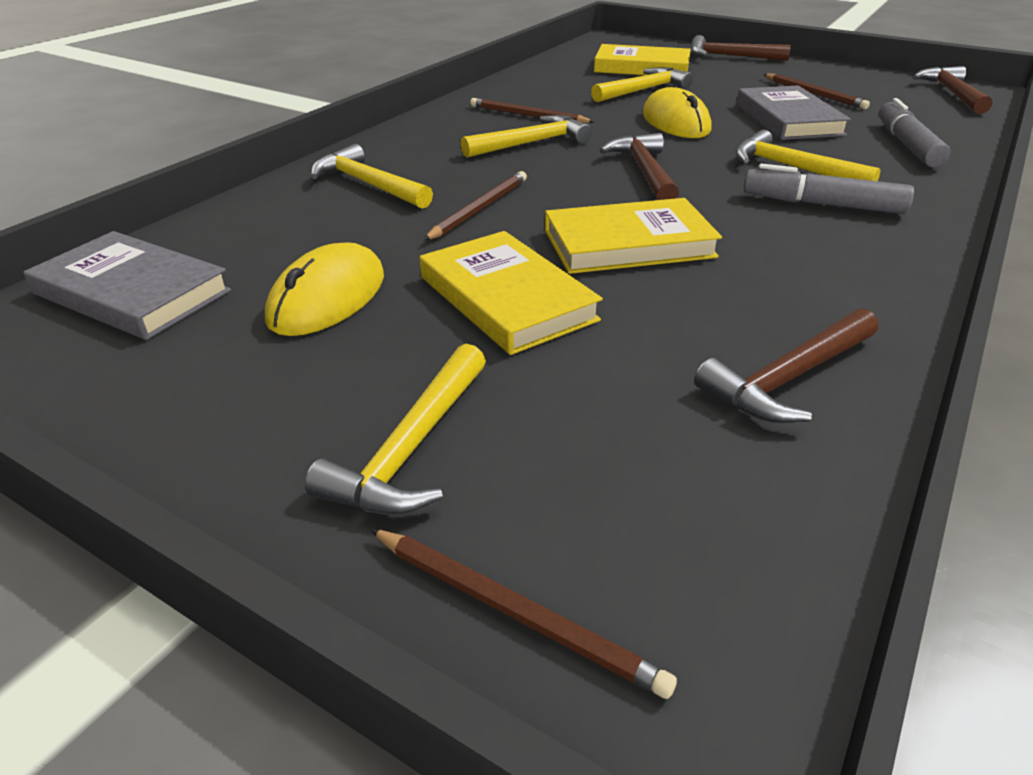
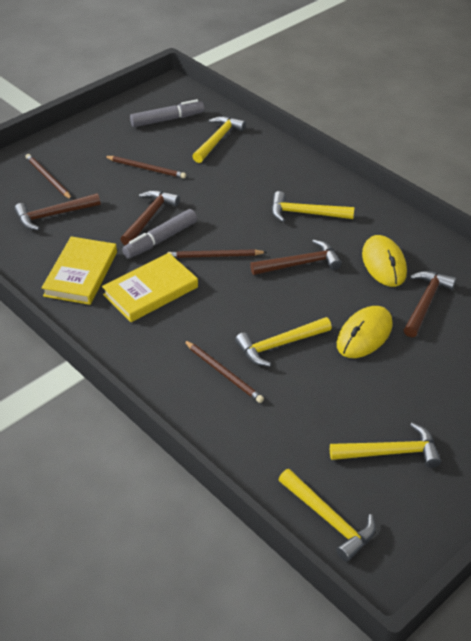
grey book: [24,231,231,340] [736,85,851,140] = 2 -> none = 0
yellow book: [420,231,603,355] [545,198,722,274] [594,44,691,75] = 3 -> [41,236,117,305] [102,253,198,322] = 2

